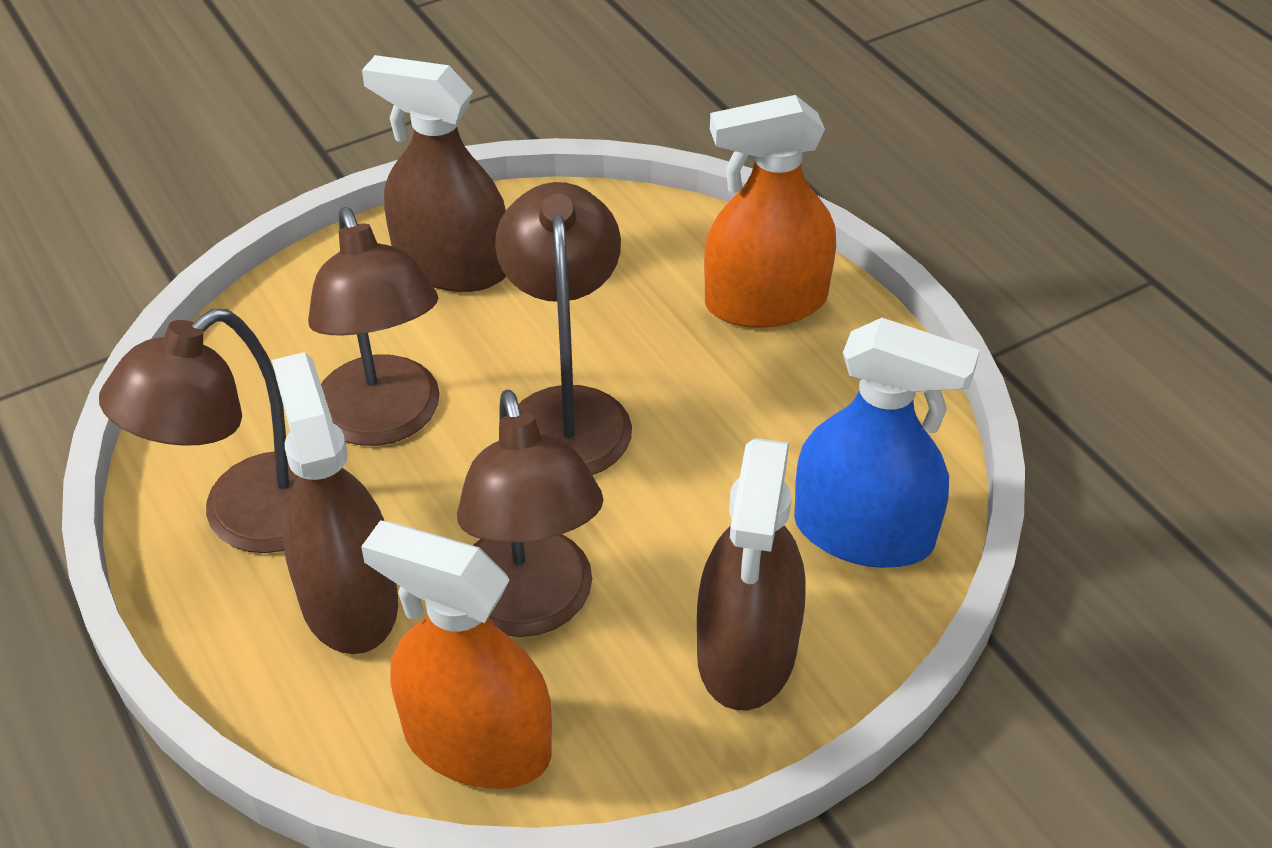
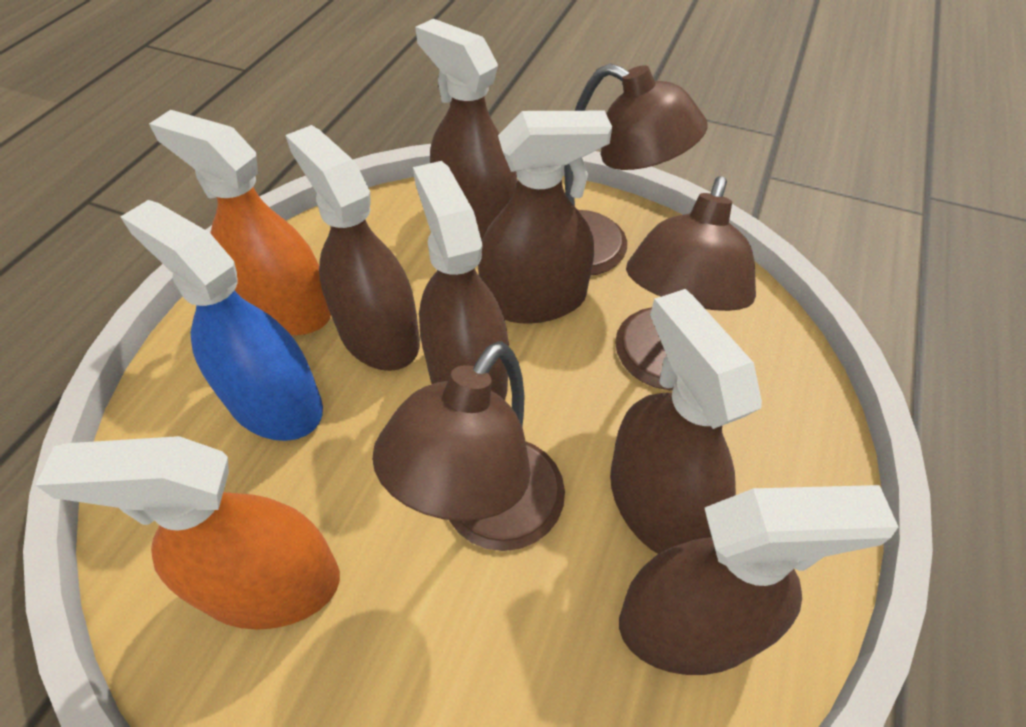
brown lamp: [99,309,298,553] [308,207,440,446] [457,389,603,637] [495,182,632,475] = 4 -> [372,341,565,551] [564,63,708,276] [615,176,756,390] = 3
brown spray bottle: [272,352,398,654] [362,55,506,292] [697,438,806,710] = 3 -> [286,125,420,371] [413,161,509,400] [415,19,517,241] [478,111,612,324] [610,289,762,554] [619,485,898,675] = 6

